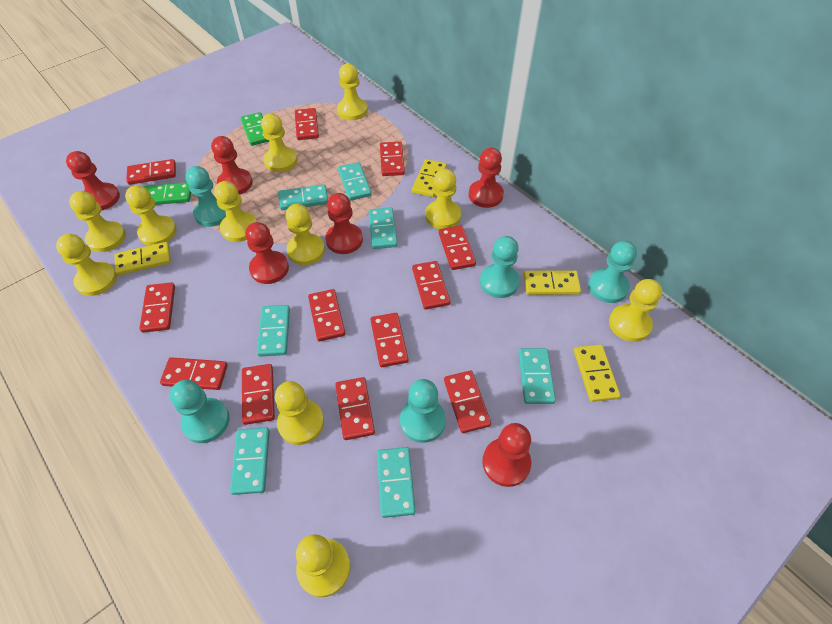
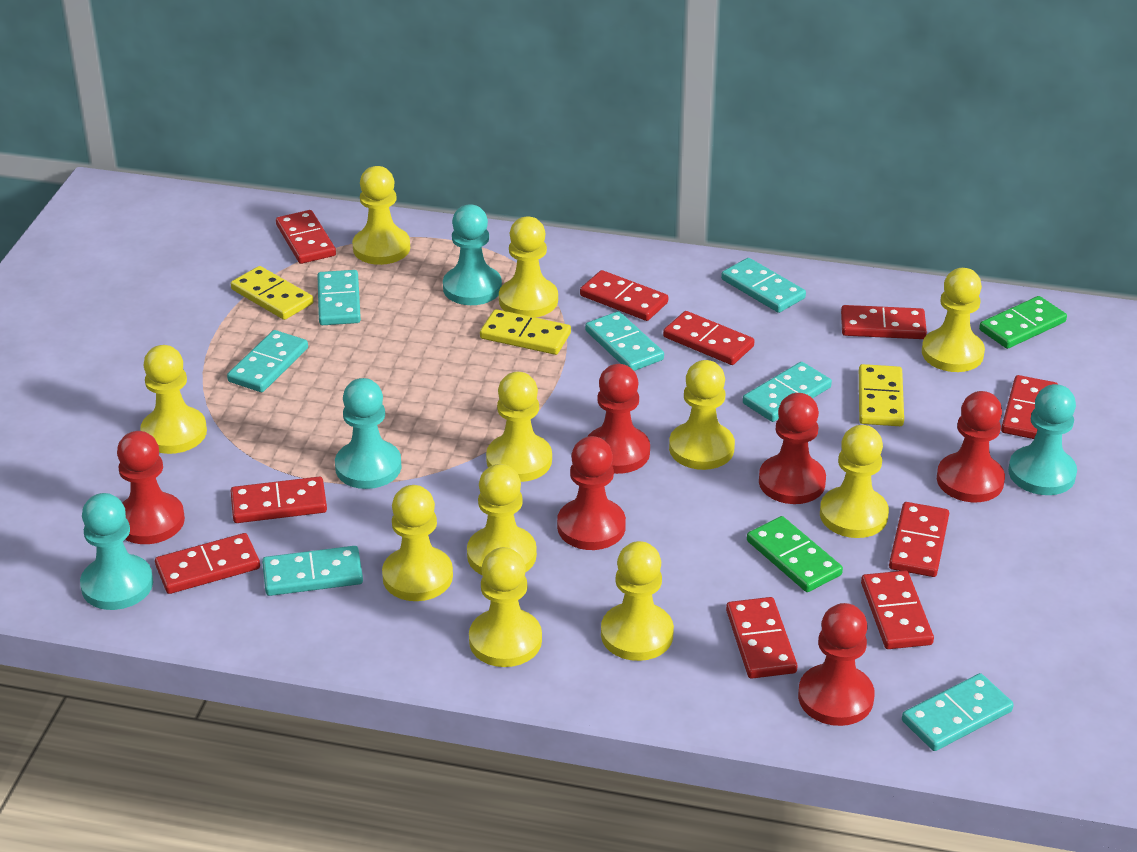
red domino: [126,159,176,185] [140,282,175,333] [160,357,228,390] [242,364,275,425] [295,108,319,140] [308,289,345,342] [335,377,375,440] [370,313,408,367] [380,142,405,176] [412,261,450,310] [439,225,476,270] [444,371,491,433] = 12 -> [155,533,260,594] [230,477,327,523] [276,210,336,264] [580,270,668,321] [663,311,754,365] [726,597,798,679] [841,305,927,339] [861,570,934,649] [889,502,949,577] [1001,375,1058,439] = 10
turquoise pawn: [170,380,229,443] [186,166,226,227] [400,379,446,443] [480,236,520,298] [588,241,637,303] = 5 -> [80,493,153,610] [335,378,402,489] [443,204,502,305] [1008,384,1077,495] = 4
yellow domino: [115,242,171,275] [412,159,447,197] [524,270,581,295] [574,344,621,402] = 4 -> [231,266,313,320] [480,309,571,355] [859,364,904,426] = 3

